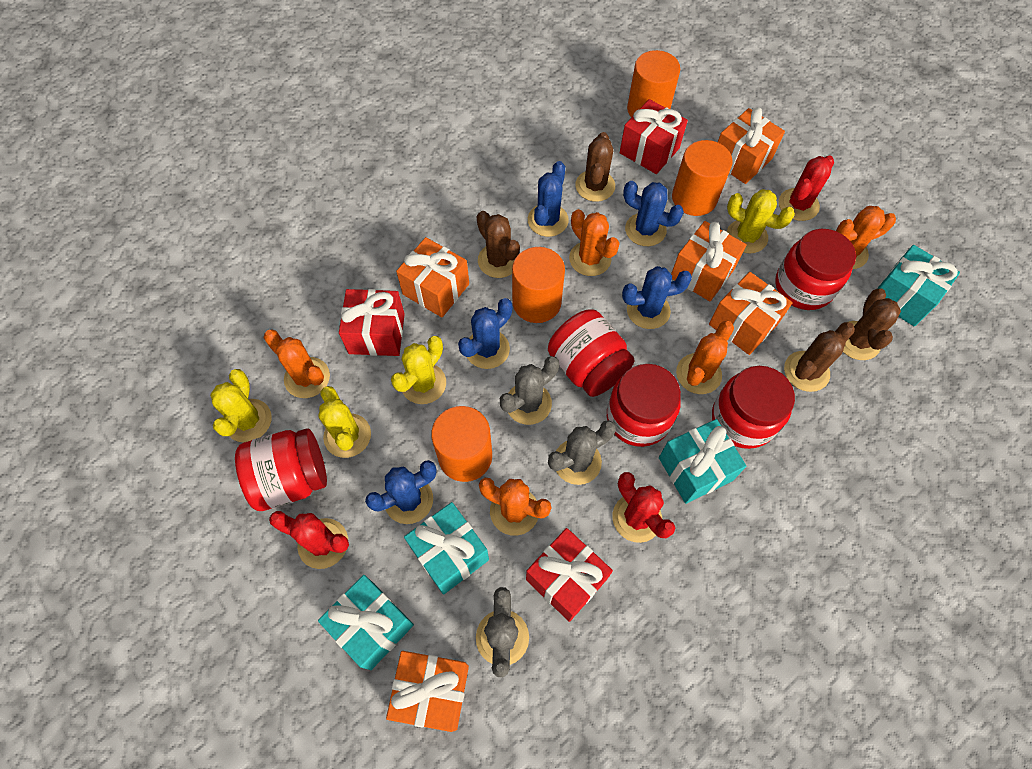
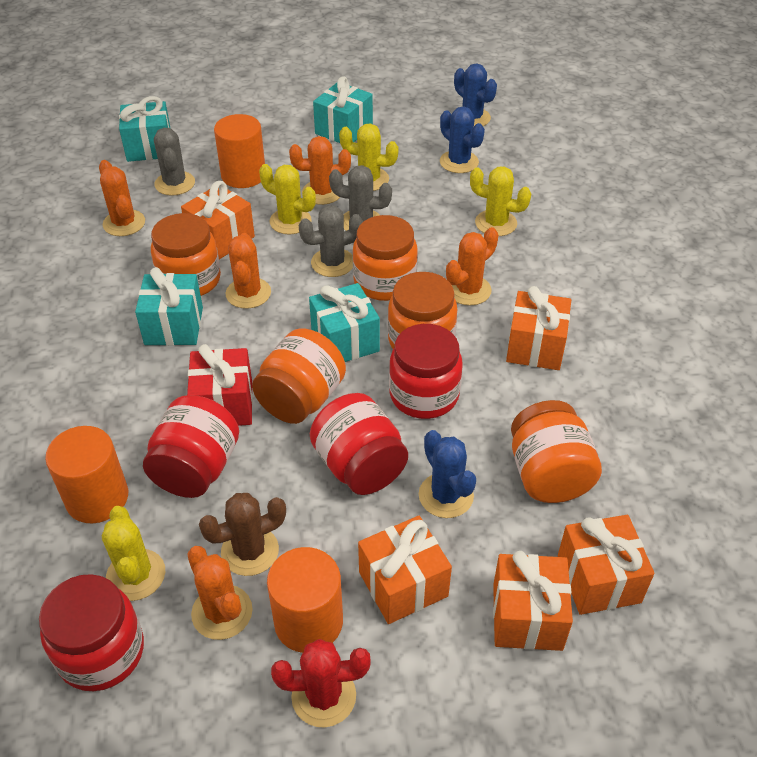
blue cactus: [365,460,437,524] [458,298,512,369] [528,161,569,237] [622,266,692,329] [623,181,684,246] = 5 -> [419,430,476,518] [440,106,485,173] [454,63,497,126] = 3
brown cactus: [477,211,520,278] [575,132,615,202] [784,322,855,392] [843,288,901,360] = 4 -> [199,493,286,576] = 1
orange cylinder: [431,406,492,482] [512,247,565,323] [627,50,680,118] [672,140,733,216] = 4 -> [45,426,128,523] [214,114,265,188] [267,547,343,653] = 3
orange jar: none = 0 -> [151,213,221,296] [252,328,346,424] [353,215,418,301] [388,272,457,349] [511,400,602,503] = 5
red cactus: [269,511,349,569] [612,472,675,543] [779,155,834,221] = 3 -> [271,639,370,727] = 1
red gift: [339,289,405,356] [526,528,613,622] [620,99,688,174] = 3 -> [187,344,253,426] = 1
red jar: [235,428,327,511] [548,309,635,397] [607,364,681,447] [712,366,795,449] [775,229,856,310] = 5 -> [39,574,144,691] [143,395,239,498] [310,393,408,495] [389,324,463,419] = 4

